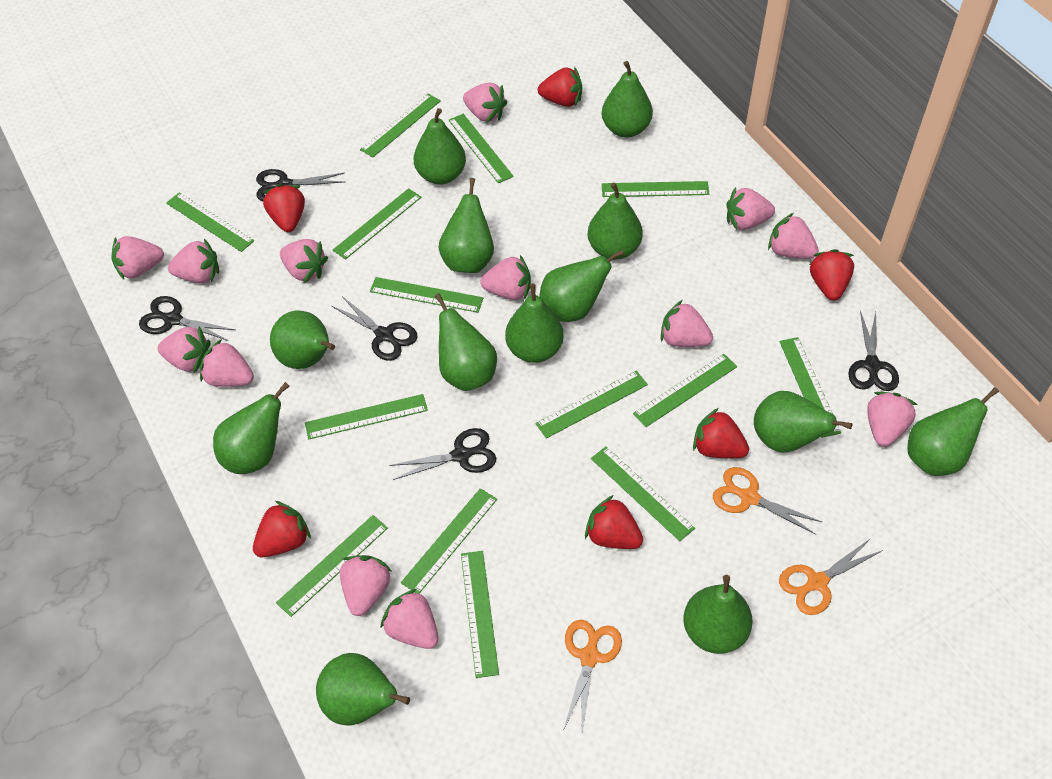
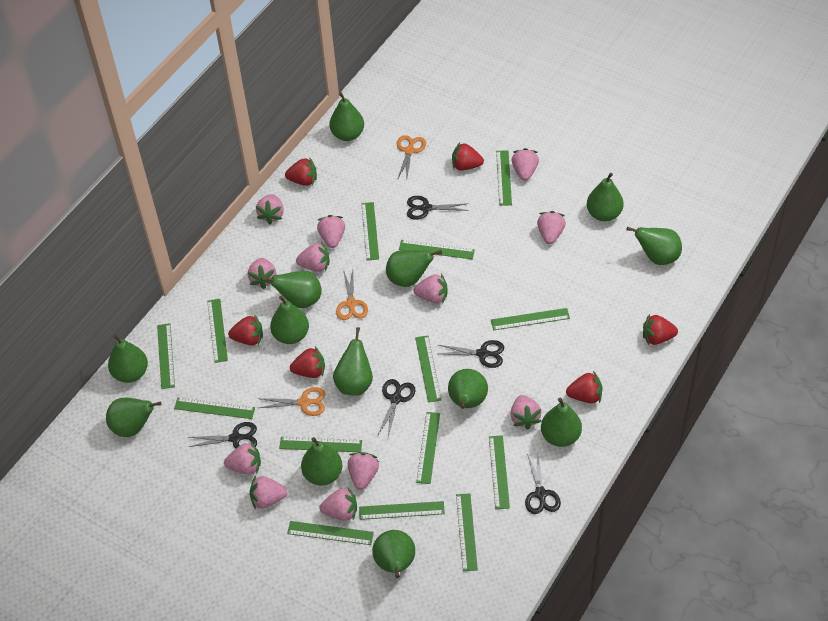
pink strawberry: [112,236,164,279] [158,326,211,373] [168,239,219,283] [200,339,254,387] [280,239,328,283] [340,555,391,616] [381,589,438,649] [463,82,507,122] [480,255,531,300] [661,300,713,347] [727,187,775,230] [768,213,819,259] [867,392,917,447] = 13 -> [224,442,261,474] [248,258,276,289] [250,476,288,509] [256,194,284,224] [296,242,329,272] [317,215,345,248] [319,487,357,521] [347,452,379,490] [413,274,448,304] [511,395,541,430] [512,148,539,181] [537,211,566,244] = 12

